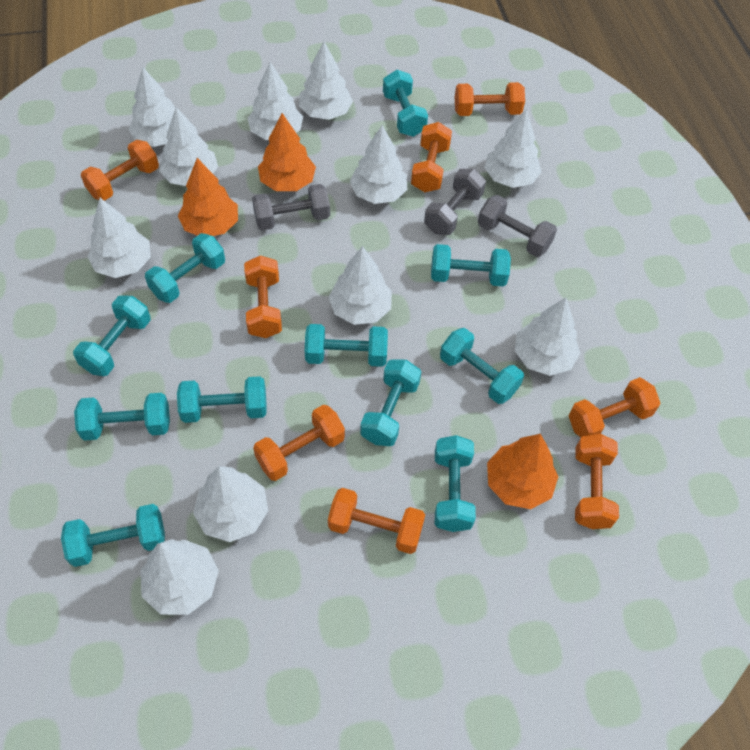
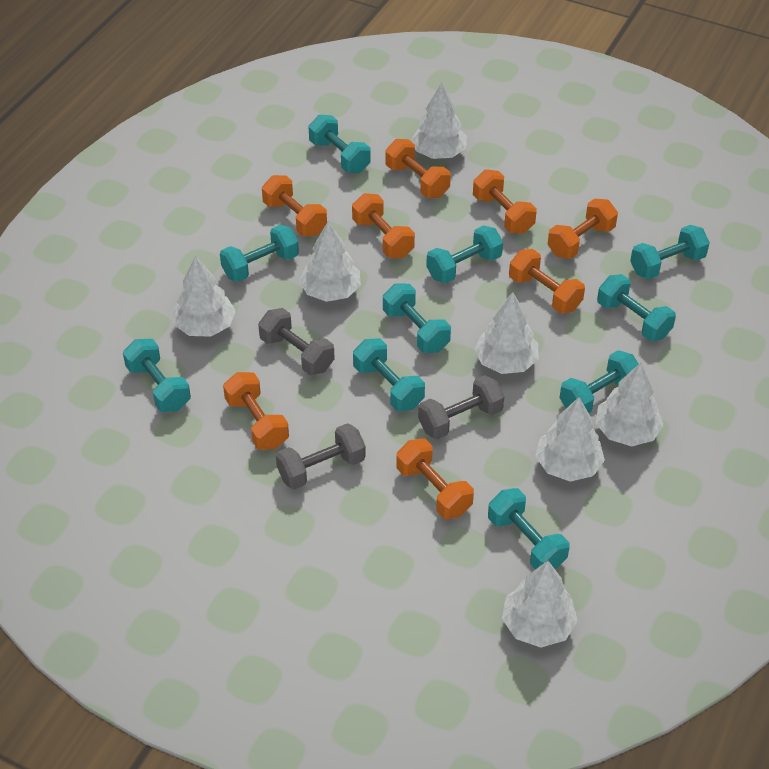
orange tree: [178,158,238,236] [258,113,316,191] [487,434,558,509] = 3 -> none = 0
turquoise dumbbell: [61,504,165,567] [73,295,151,376] [74,393,170,441] [145,233,225,303] [177,376,267,423] [305,324,388,367] [360,359,421,446] [383,70,428,137] [431,244,511,287] [435,435,476,532] [440,328,524,404] = 11 -> [123,339,191,412] [220,225,299,282] [309,115,371,173] [353,338,425,411] [383,284,451,353] [426,225,503,283] [488,488,570,570] [559,350,638,413] [597,274,676,341] [630,225,710,279] = 10
white tree: [87,198,151,278] [128,67,175,147] [141,539,219,615] [159,107,218,186] [193,466,268,542] [248,62,303,140] [299,42,353,120] [329,246,392,325] [350,125,407,204] [484,109,542,188] [515,298,580,376] = 11 -> [173,256,236,337] [299,221,361,302] [411,82,467,159] [474,292,539,374] [502,561,578,648] [535,397,605,482] [596,363,663,446] = 7

